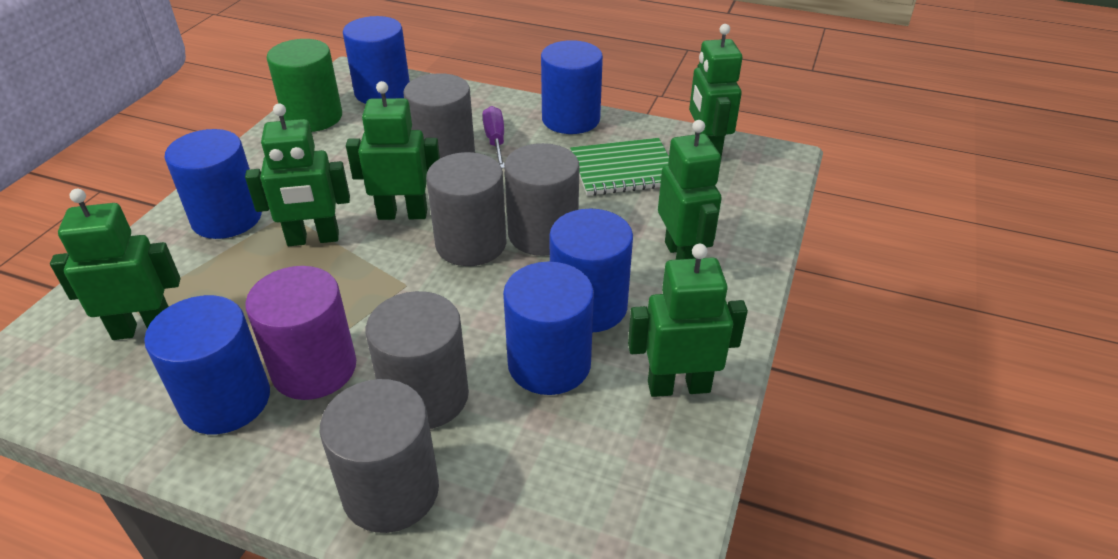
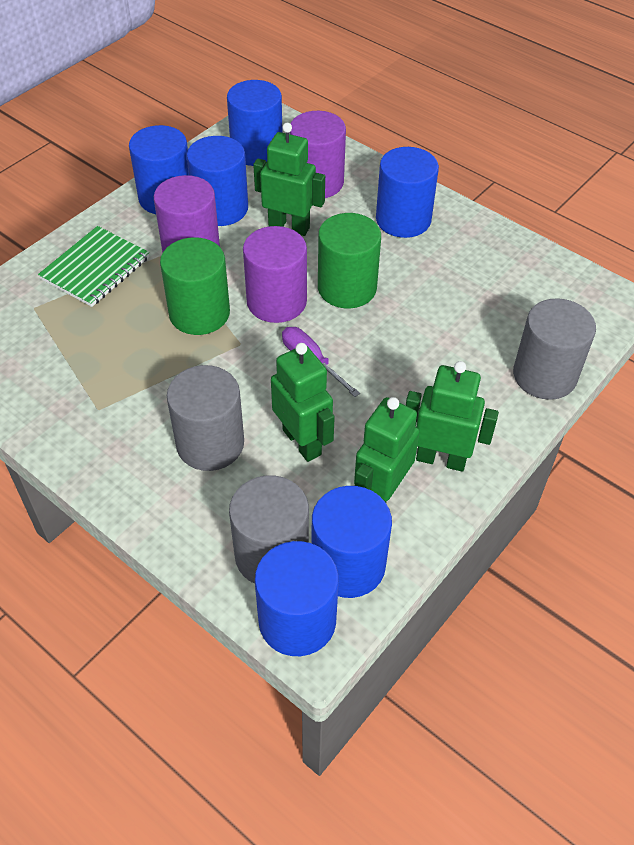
green cylinder: [267,39,342,132] = 1 -> [160,237,230,335] [318,213,381,308] = 2
green robot: [50,189,180,340] [245,103,350,246] [346,81,440,220] [628,244,748,397] [658,120,722,260] [689,24,742,157] = 6 -> [253,123,325,236] [271,343,335,462] [354,397,420,502] [406,361,499,472] = 4
grey cylinder: [320,379,439,533] [366,291,469,429] [403,73,475,158] [426,152,506,266] [504,143,579,256] = 5 -> [167,365,244,471] [229,475,309,584] [513,298,596,400] = 3
purple cylinder: [245,266,356,400] = 1 -> [154,175,220,253] [243,226,307,323] [289,111,346,198] = 3

